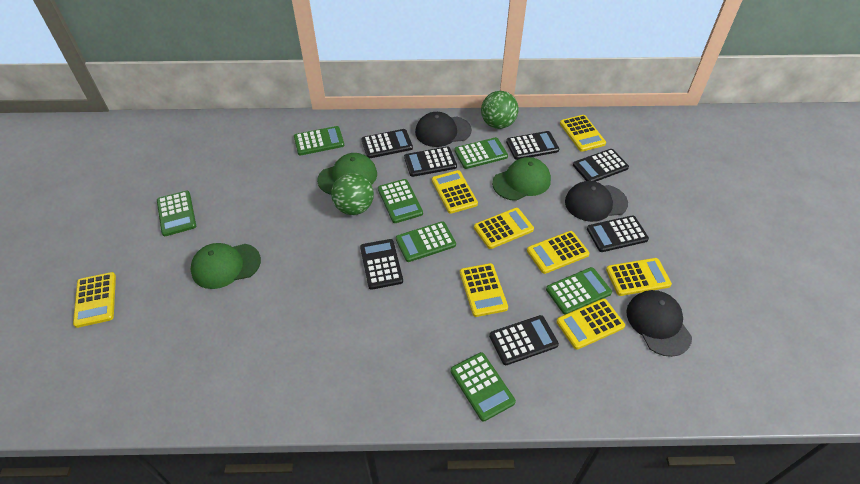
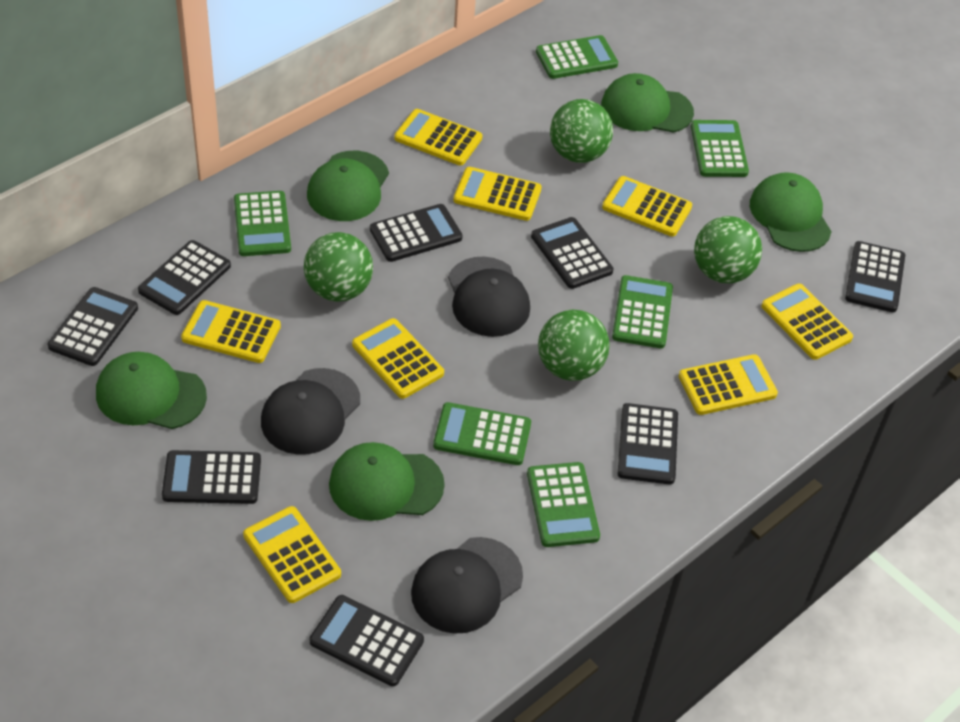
black calculator: [360,239,403,290] [361,129,413,158] [404,147,457,177] [489,315,559,365] [506,131,559,160] [573,149,629,182] [587,215,649,252] = 7 -> [48,287,138,366] [138,240,231,315] [162,450,261,504] [310,595,424,686] [370,204,463,262] [531,217,613,289] [618,403,678,485] [845,241,905,312] = 8
green ball: [331,173,374,215] [481,91,519,129] = 2 -> [304,232,373,302] [538,310,609,381] [550,99,613,163] [694,216,762,283] = 4
green calculator: [157,191,196,236] [294,126,344,155] [378,179,423,223] [396,221,456,262] [450,352,516,421] [454,137,508,169] [546,267,612,315] = 7 -> [234,191,291,256] [433,402,531,465] [527,462,600,547] [536,35,618,79] [612,275,673,348] [691,120,749,177] = 6
green cap: [190,243,261,289] [317,153,377,195] [492,157,551,201] = 3 -> [96,352,207,429] [307,151,389,221] [329,442,445,521] [601,73,694,133] [750,172,832,252] = 5

